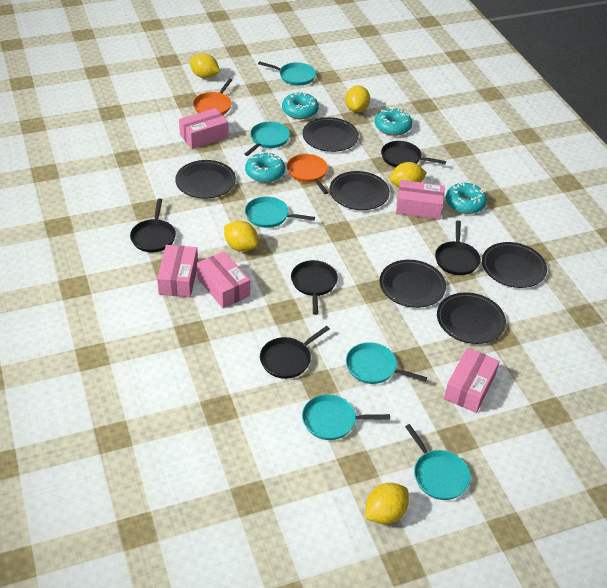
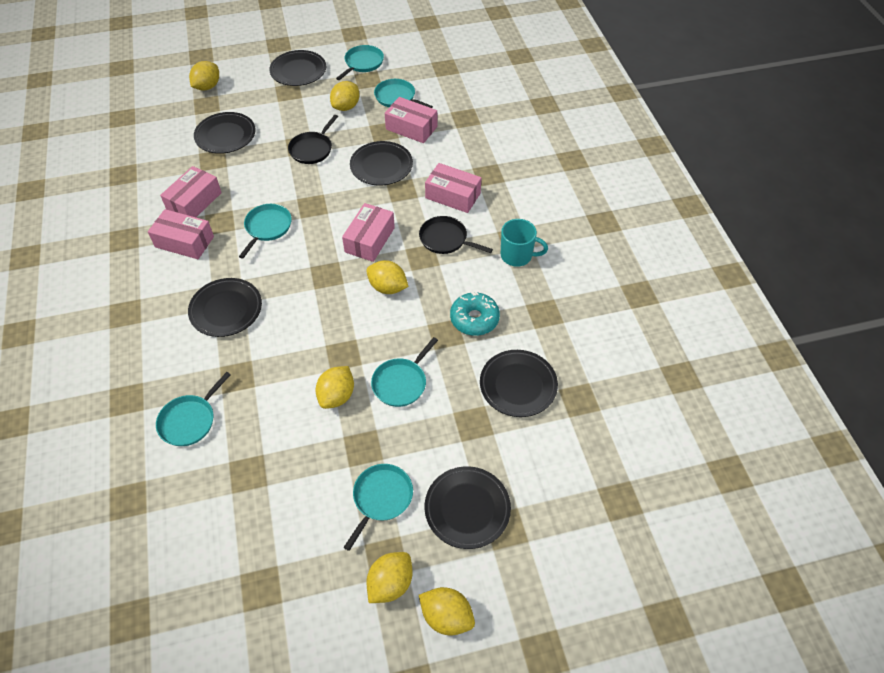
black pan: [130,199,176,252] [260,326,330,379] [291,260,338,315] [381,141,446,167] [435,220,481,275] = 5 -> [288,115,338,164] [419,216,493,254] = 2
orange pan: [193,78,232,115] [287,154,328,194] = 2 -> none = 0
turquoise donut: [245,152,285,183] [282,92,319,119] [375,107,412,136] [446,183,487,214] = 4 -> [450,292,500,336] = 1
turquoise mug: none = 0 -> [501,219,548,267] = 1
yellow lemon: [190,53,220,79] [224,221,258,252] [345,85,370,112] [366,483,409,524] [390,162,427,187] = 5 -> [189,61,219,91] [315,366,354,409] [330,81,360,111] [366,260,409,294] [366,552,413,603] [419,587,475,635] = 6

